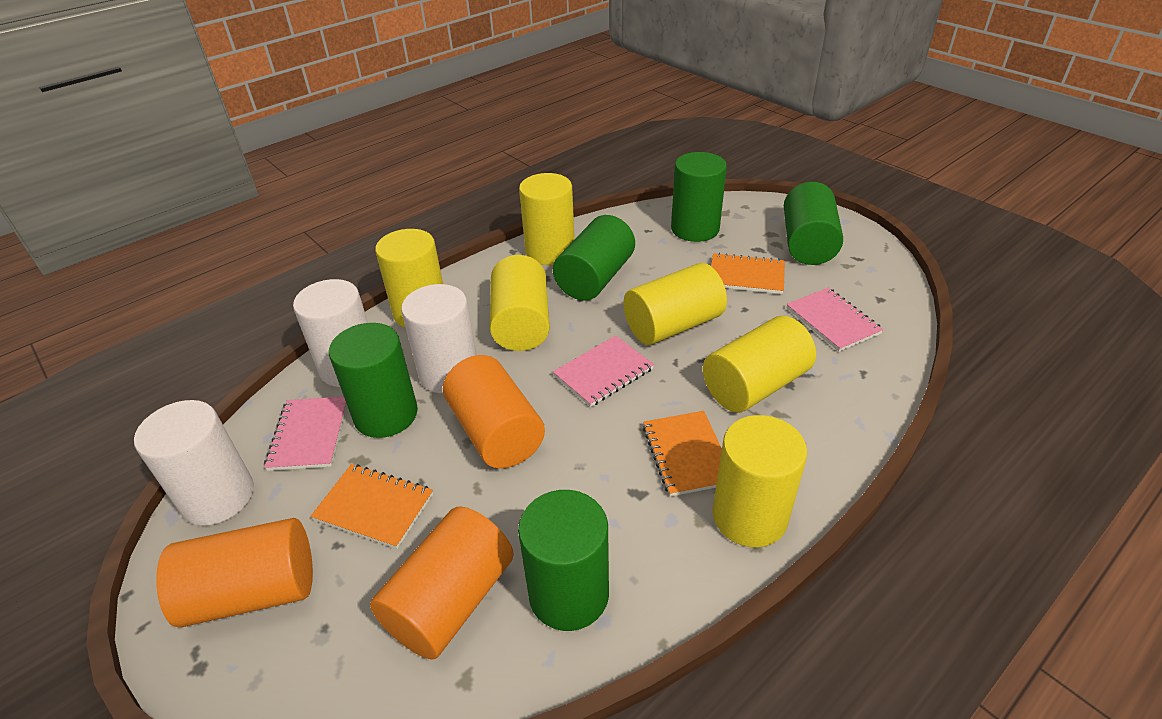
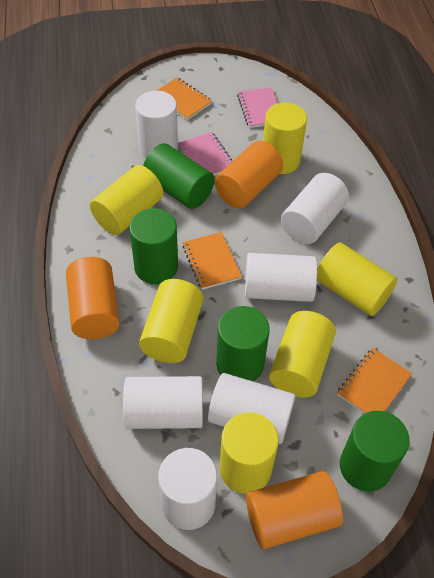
green cylinder: [329,323,418,438] [518,490,609,631] [553,215,635,301] [671,152,727,242] [784,182,843,265] = 5 -> [129,208,178,284] [143,143,215,209] [216,306,270,382] [340,411,410,492] = 4
pink notebook: [264,396,347,471] [553,336,654,407] [786,288,884,352] = 3 -> [179,132,232,176] [237,87,278,128] = 2
white cylinder: [134,400,254,526] [293,279,368,387] [401,284,477,394] = 3 -> [123,376,203,429] [135,91,178,158] [158,448,217,530] [208,373,295,444] [245,253,317,302] [281,173,349,244] = 6

